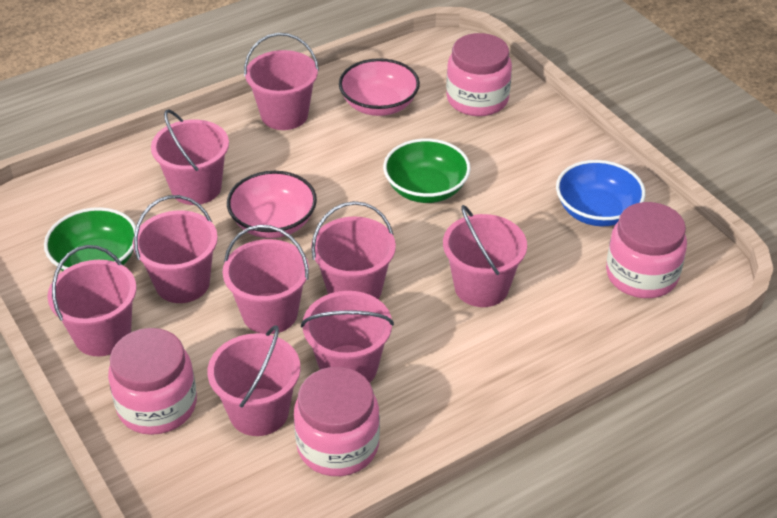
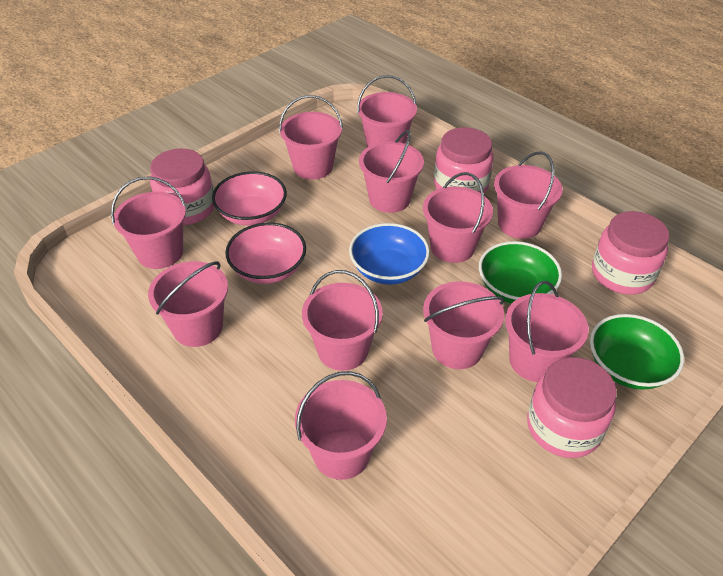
pink bucket: [47,245,136,356] [133,195,218,303] [151,109,229,205] [207,325,301,436] [223,225,309,334] [244,33,319,130] [301,291,394,383] [311,201,396,299] [443,205,527,307] = 9 -> [111,176,186,269] [148,261,228,347] [279,95,343,179] [295,371,387,480] [302,270,383,371] [357,75,417,147] [359,130,424,213] [423,172,493,263] [423,281,505,369] [494,152,563,239] [505,281,589,382] = 11

